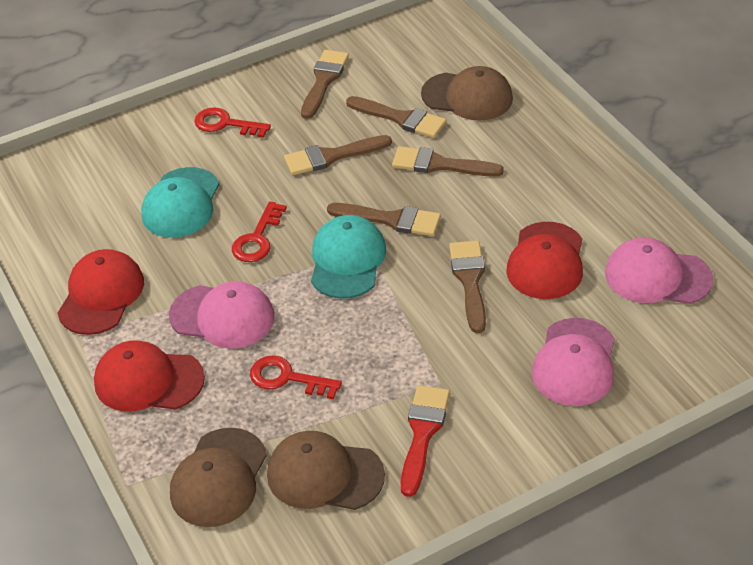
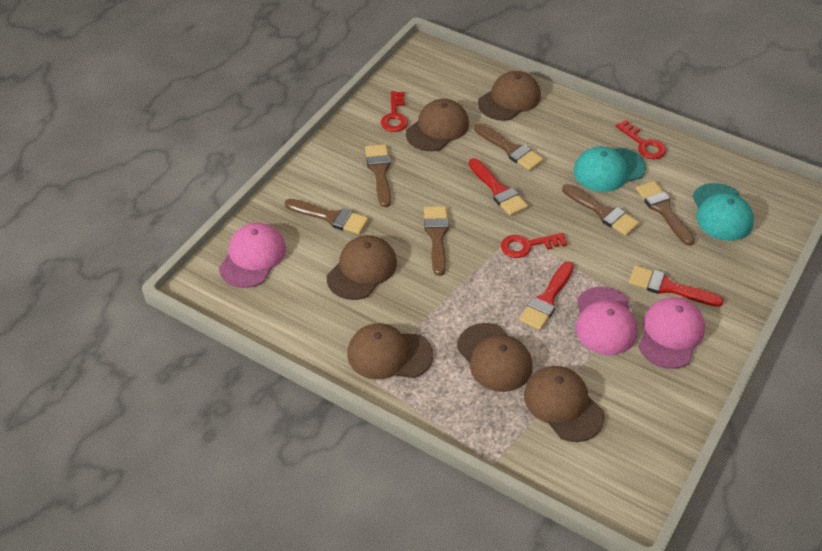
brown cap: [170,428,267,527] [267,431,385,510] [421,66,513,121] = 3 -> [327,235,397,300] [347,323,433,379] [406,99,469,151] [457,323,532,392] [478,71,541,121] [524,366,605,442] = 6
red brush: [401,385,450,497] = 1 -> [469,158,528,216] [519,262,574,330] [629,266,724,307] = 3
red cap: [58,249,144,335] [94,341,205,412] [507,222,583,299] = 3 -> none = 0

